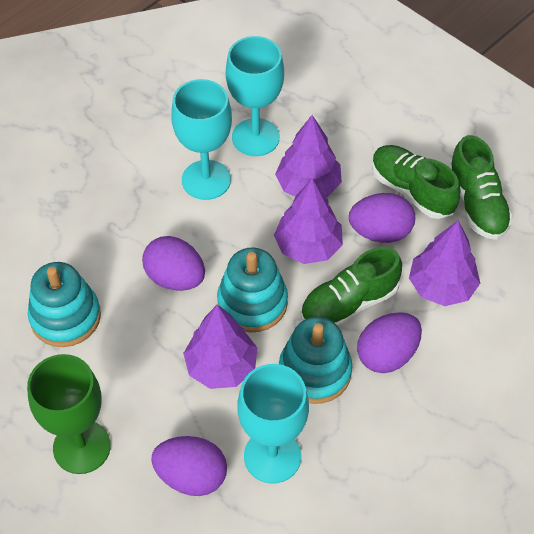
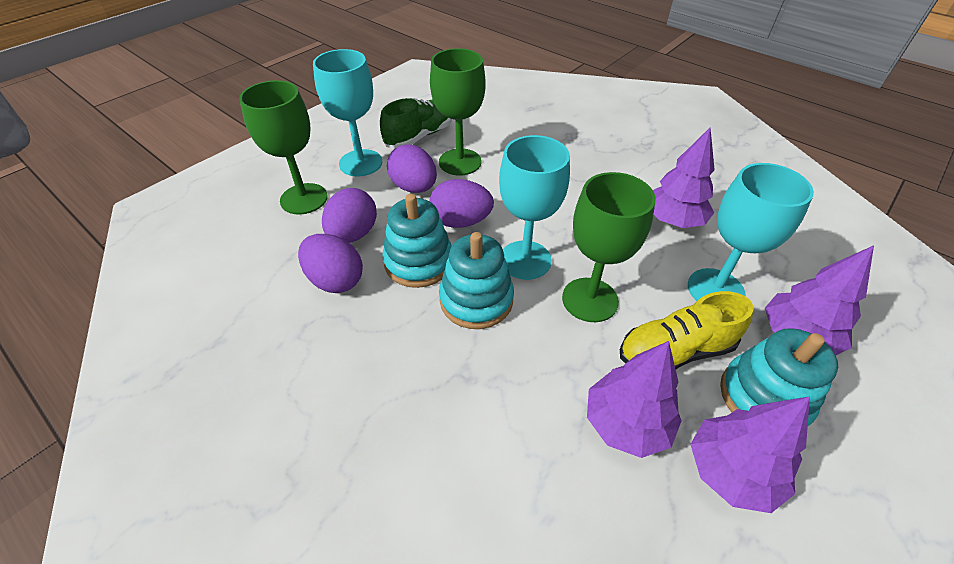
green goblet: [27,354,111,474] = 1 -> [239,80,328,215] [430,48,486,175] [562,172,656,322] = 3
green shoe: [301,247,402,327] [372,145,460,219] [449,135,513,240] = 3 -> [380,98,452,148] = 1
yellow shoe: none = 0 -> [620,291,753,369] = 1

